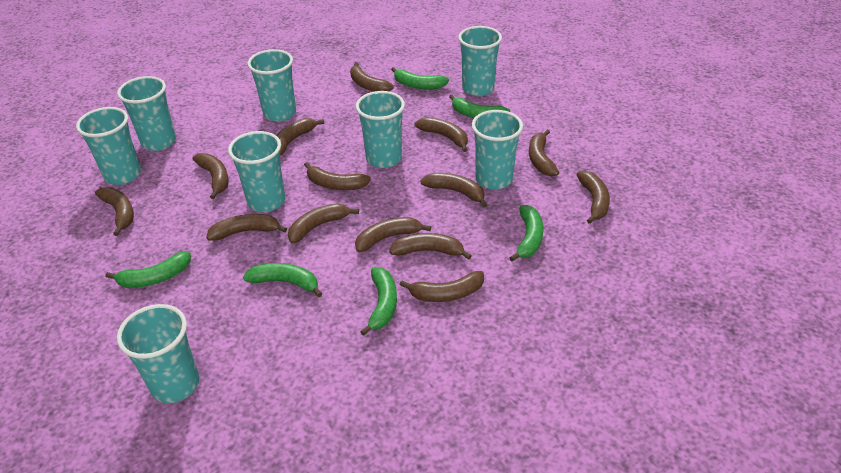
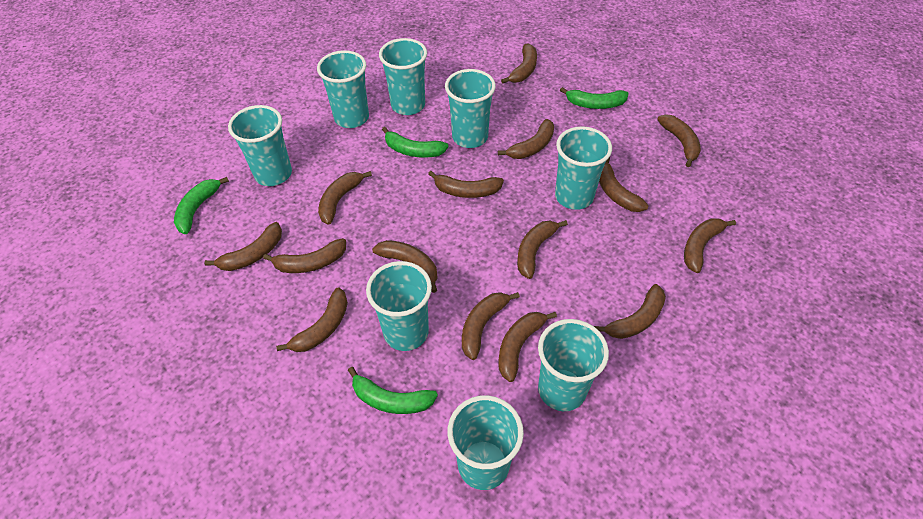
brown banana: [95,187,134,236] [193,153,229,199] [206,214,287,241] [276,118,324,155] [288,203,359,244] [304,162,371,190] [350,62,394,92] [355,217,431,252] [389,233,472,260] [400,271,484,302] [415,117,468,152] [420,173,487,207] [529,130,559,177] [576,170,610,224] = 14 -> [204,222,282,271] [263,238,346,273] [276,287,348,352] [318,171,372,225] [372,240,438,293] [428,171,504,198] [462,292,520,360] [498,119,554,159] [499,312,557,382] [501,43,537,84] [517,220,568,279] [594,284,666,339] [599,157,649,212] [657,114,701,167] [684,218,736,273] = 15
green banana: [105,251,191,288] [243,263,322,297] [360,267,397,336] [391,67,449,89] [449,95,510,118] [509,205,544,262] = 6 -> [174,177,229,234] [348,367,438,414] [382,127,449,158] [560,87,629,109] = 4

